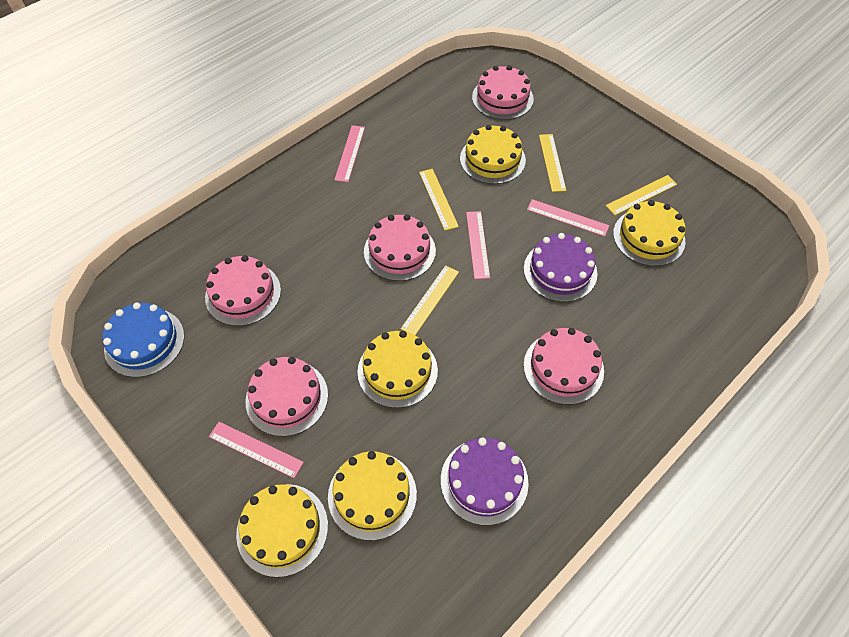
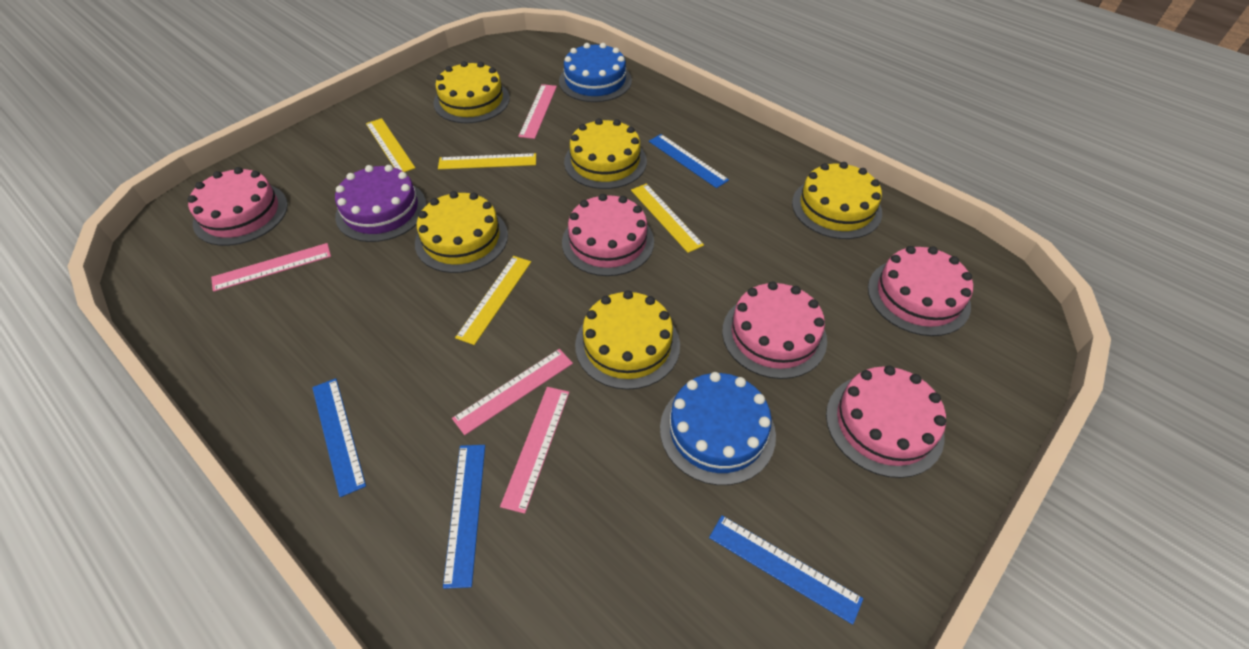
blue cake: [102,302,184,377] = 1 -> [559,43,632,102] [660,372,776,485] = 2
blue ruler: none = 0 -> [312,378,366,497] [443,445,485,589] [649,134,729,188] [709,515,863,625] = 4
purple cake: [441,438,529,525] [524,233,598,302] = 2 -> [335,165,426,242] = 1

